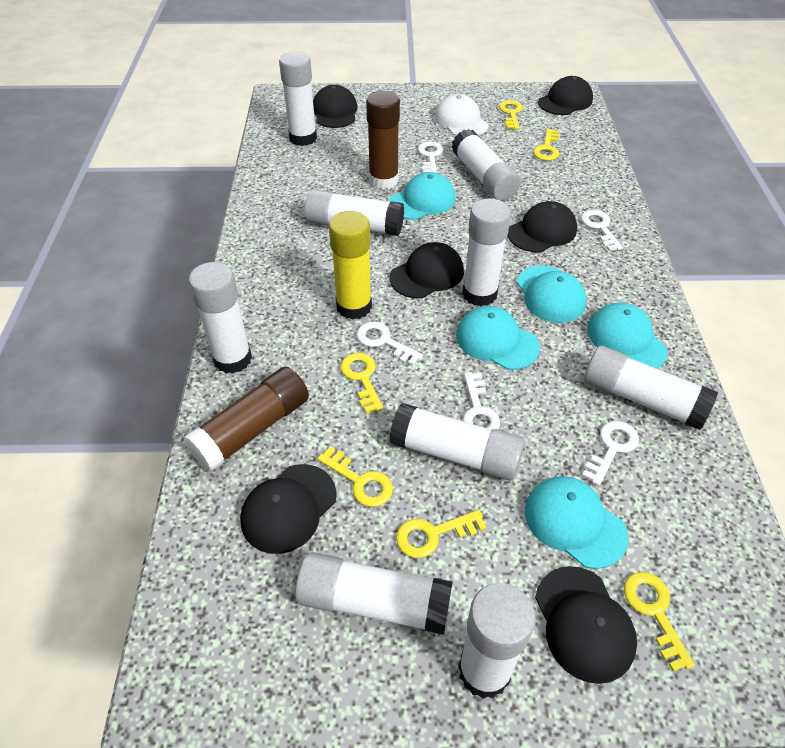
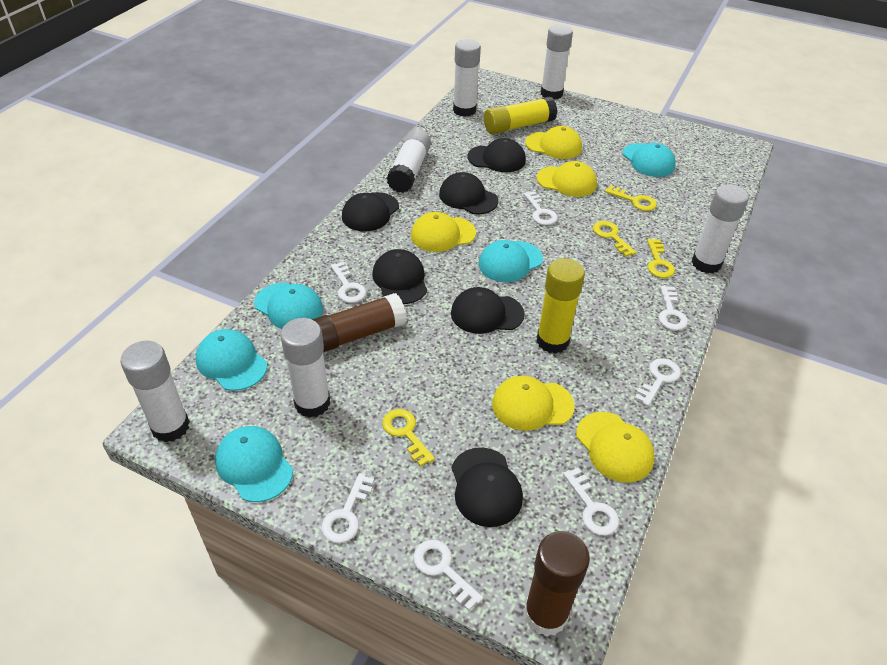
white cap: [434,94,488,136] = 1 -> none = 0
white glue stick: [188,262,252,374] [279,52,317,146] [295,552,453,635] [304,189,404,236] [389,403,525,481] [452,129,521,201] [458,583,536,699] [462,198,511,306] [584,346,718,430] = 9 -> [120,341,190,442] [280,318,330,418] [387,129,431,193] [453,39,481,117] [541,25,573,100] [691,184,749,273] = 6
white key: [356,321,423,366] [418,141,444,173] [463,373,500,430] [581,210,623,251] [582,421,639,486] = 5 -> [321,473,374,543] [331,262,366,303] [413,540,483,611] [524,191,558,225] [563,468,619,536] [635,358,681,406] [658,286,688,331] = 7
yellow cap: none = 0 -> [411,212,476,252] [492,376,575,431] [525,126,582,159] [536,161,597,197] [576,412,655,483] = 5
yellow glue stick: [329,211,372,320] = 1 -> [484,96,557,134] [537,258,585,354] = 2
yellow key: [317,446,393,507] [341,353,384,414] [396,510,486,558] [499,100,523,129] [533,129,559,161] [624,572,695,671] = 6 -> [382,409,435,467] [593,221,636,257] [605,185,657,211] [647,239,675,278] = 4

